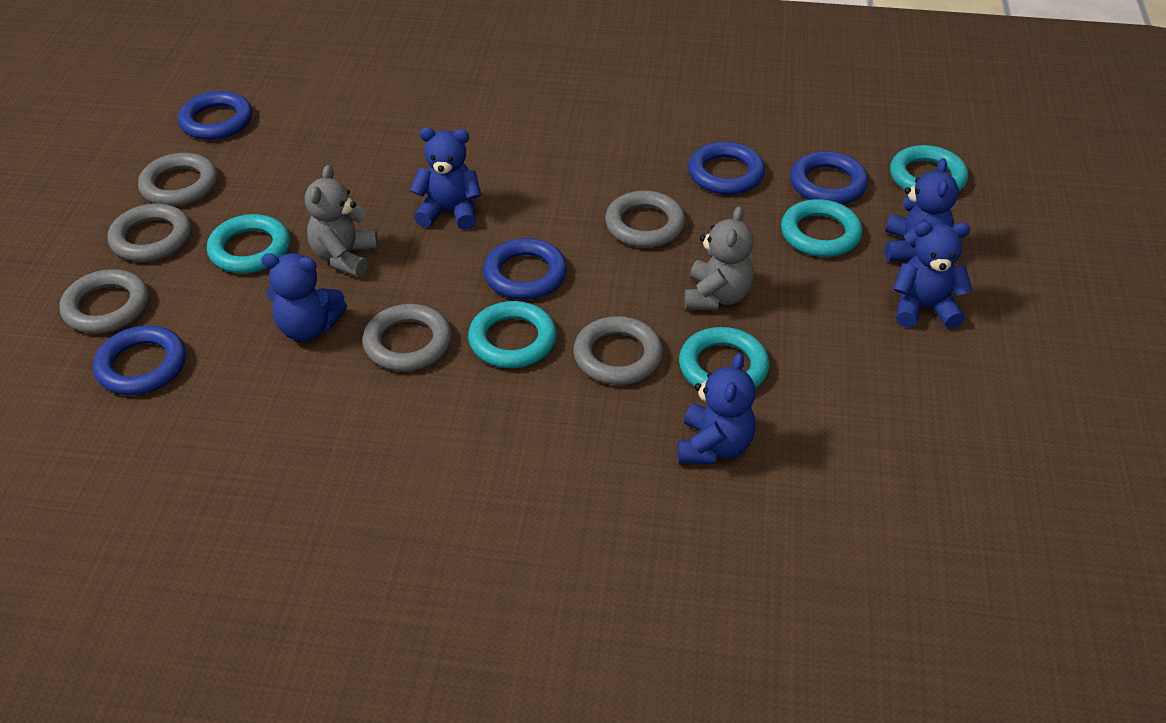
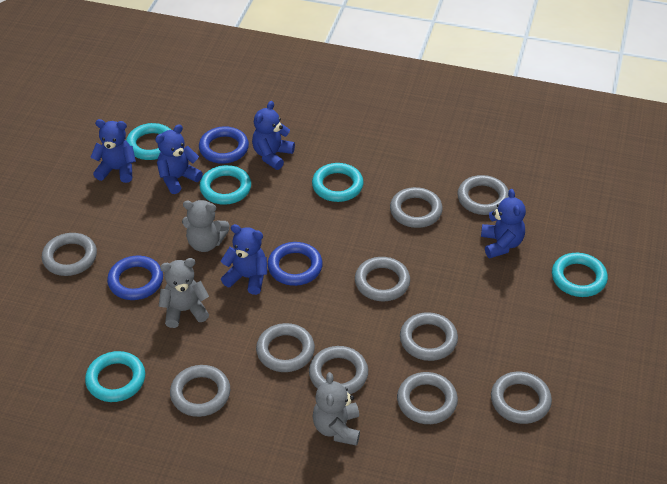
blue ring: [93,325,186,395] [178,91,252,140] [483,238,567,300] [688,142,765,195] [790,151,868,204] = 5 -> [107,256,163,300] [199,126,249,164] [268,242,323,286] = 3
grey ring: [59,269,149,334] [107,203,191,262] [138,153,217,207] [363,304,452,371] [573,316,663,385] [605,190,685,248] = 6 -> [42,233,97,276] [170,365,230,417] [256,323,315,372] [309,346,368,394] [355,257,410,301] [390,187,443,228] [397,372,458,424] [400,312,458,361] [457,175,509,215] [491,372,552,424] = 10
grey teddy bear: [305,165,378,277] [684,206,754,310] = 2 -> [159,258,209,328] [182,200,229,252] [312,372,360,446] = 3

